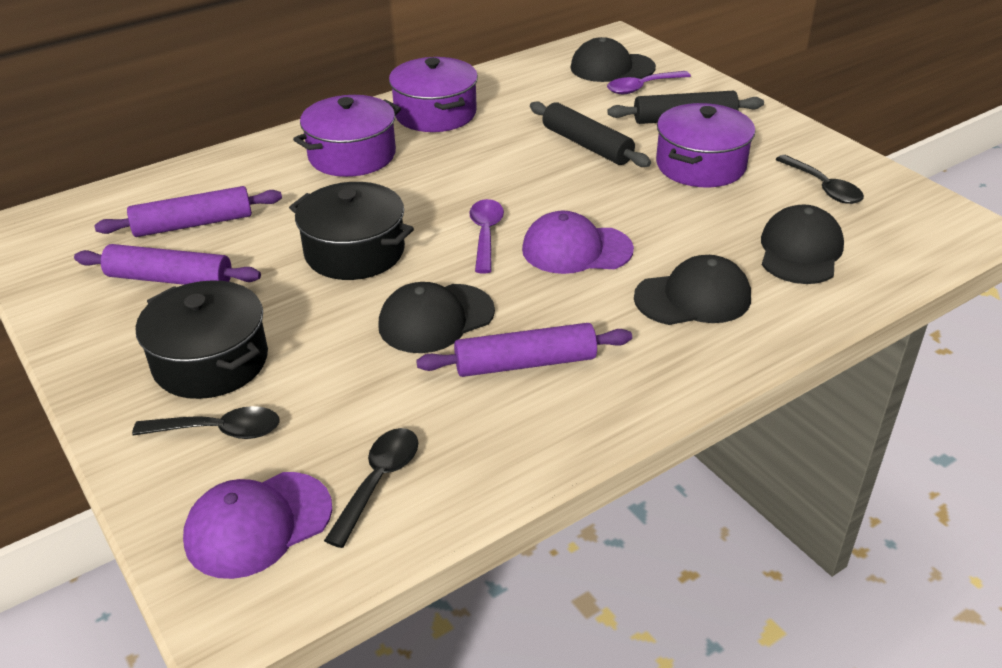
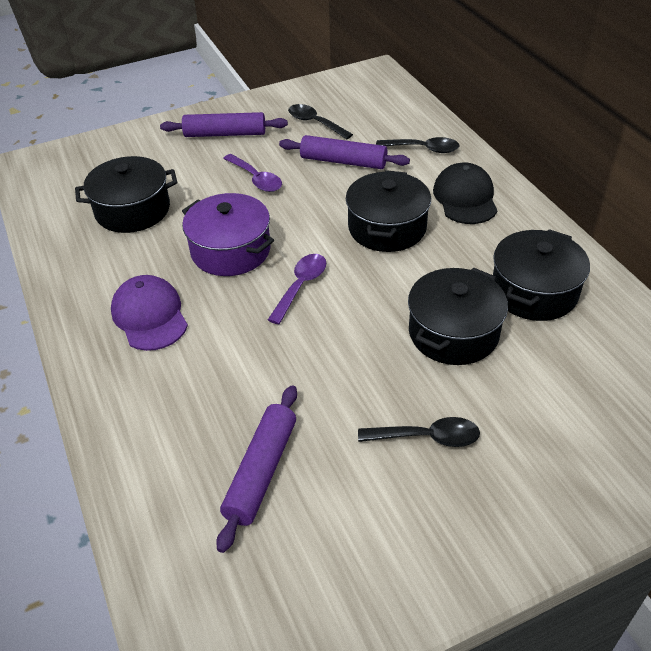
black cap: [378,282,495,353] [570,37,656,82] [634,255,751,325] [761,204,844,284] = 4 -> [433,162,498,224] = 1
black pot: [136,280,268,399] [289,182,414,280] = 2 -> [75,156,177,233] [346,170,431,252] [408,268,508,365] [493,229,590,321] = 4
black rolling pin: [530,101,651,167] [608,91,764,124] = 2 -> none = 0
purple cap: [183,472,332,579] [522,211,634,274] = 2 -> [111,275,188,351] = 1
purple pot: [293,95,401,177] [389,57,478,132] [656,103,755,188] = 3 -> [182,193,274,276] = 1

